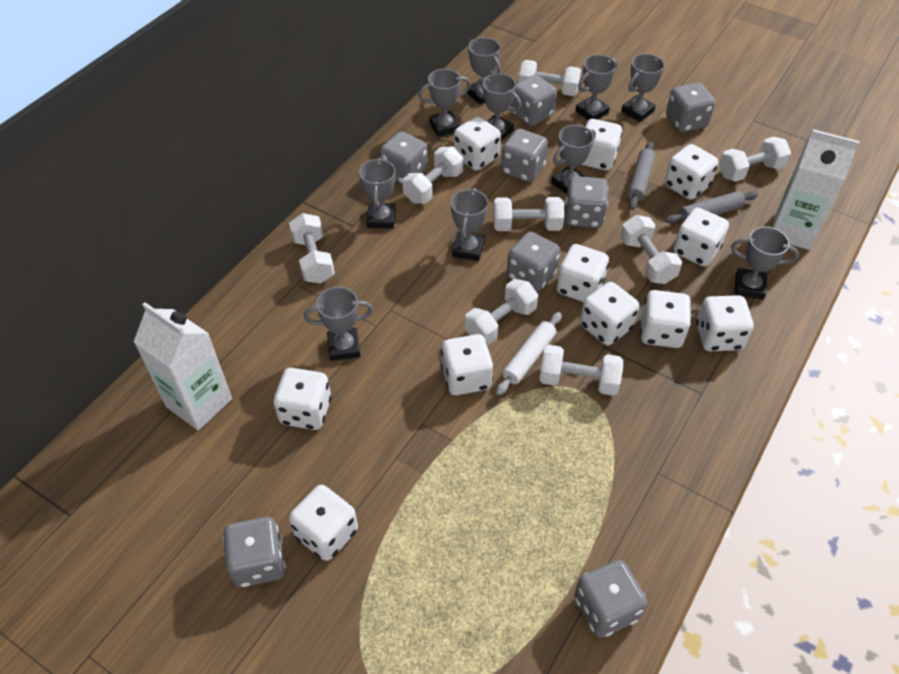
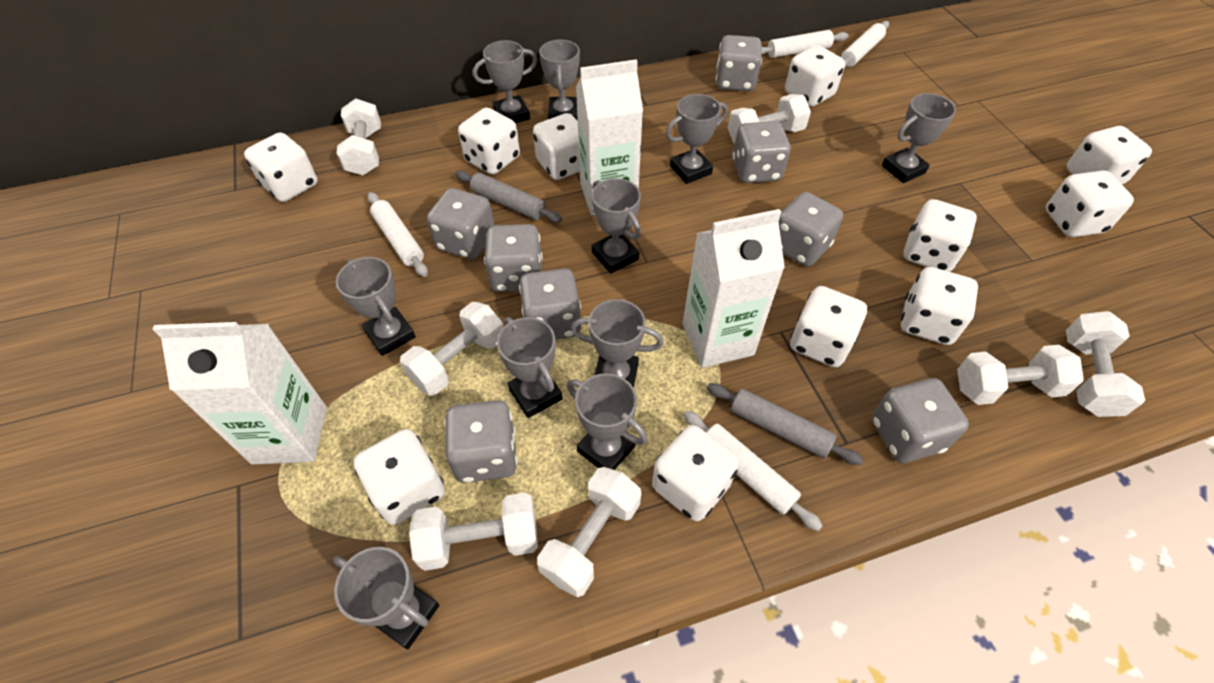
white carton: [134,302,232,430] [772,129,860,250] = 2 -> [153,322,327,465] [576,59,643,215] [683,209,785,368] = 3
white dumbbell: [289,213,335,284] [402,146,463,204] [465,279,538,345] [493,197,564,231] [518,60,581,96] [539,345,623,396] [620,215,682,284] [719,137,791,182] = 8 -> [337,98,381,175] [400,302,503,395] [409,493,538,571] [537,467,641,597] [728,94,811,144] [957,345,1084,405] [1066,311,1145,417] = 7
white rolling pin: [496,312,562,395] = 1 -> [367,192,428,277] [684,411,823,531] [762,30,848,58] [841,21,889,67] = 4

